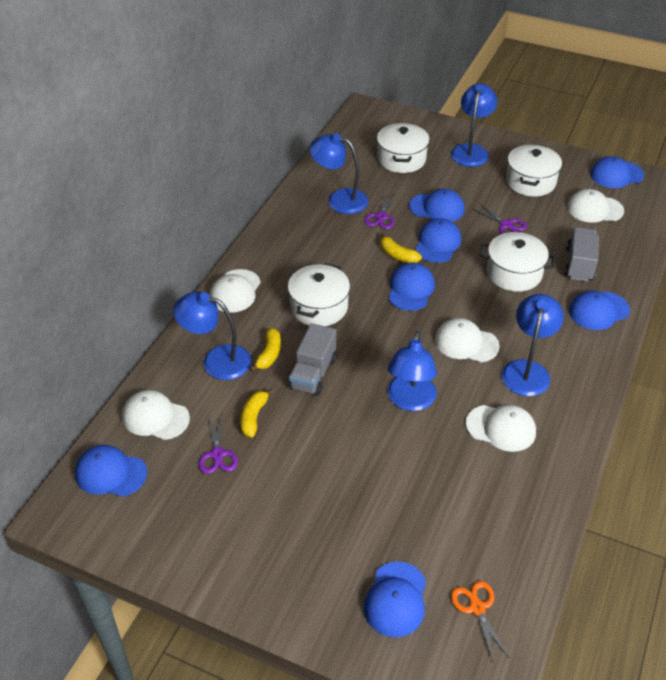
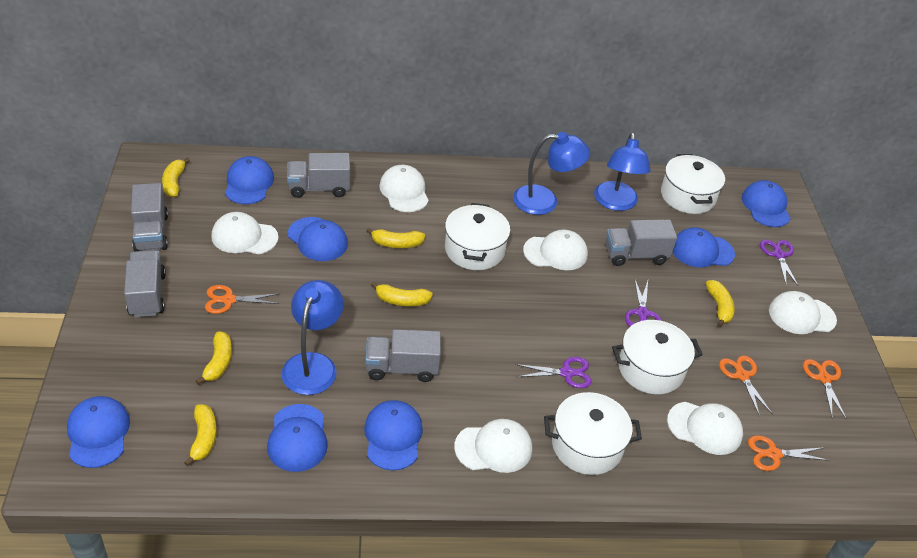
blue lamp: [173,291,251,380] [309,133,368,214] [388,331,437,411] [451,83,498,167] [502,294,564,396] = 5 -> [281,280,343,395] [513,132,590,215] [594,133,651,211] = 3
grey truck: [289,323,337,396] [564,227,599,282] = 2 -> [124,250,166,317] [131,183,168,251] [287,153,350,198] [365,329,441,382] [605,219,677,266] = 5
orange scissors: [451,581,510,663] = 1 -> [205,285,280,314] [719,355,773,417] [748,435,829,471] [803,359,847,420] = 4
white cap: [122,390,190,440] [210,269,261,313] [435,318,500,362] [466,405,536,452] [567,189,624,223] = 5 -> [211,212,278,254] [379,165,429,212] [454,419,532,473] [523,229,588,270] [667,402,743,455] [769,291,837,334] = 6
yellow banana: [240,389,274,437] [250,328,281,372] [380,233,422,263] = 3 -> [162,157,190,197] [184,404,217,466] [196,331,232,385] [366,228,425,248] [371,282,433,306] [706,280,734,327] = 6

